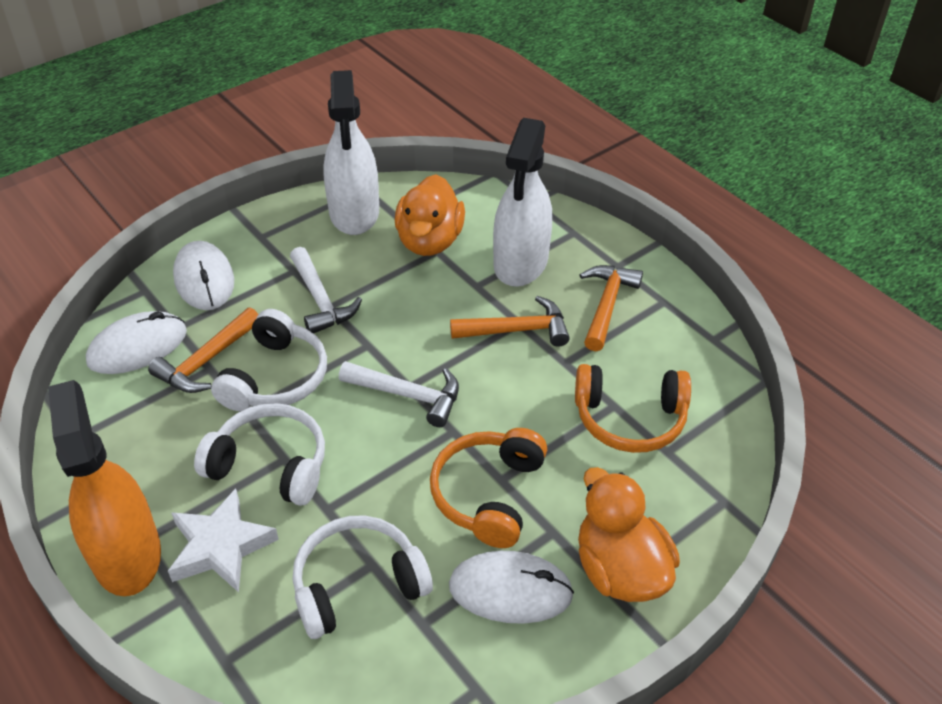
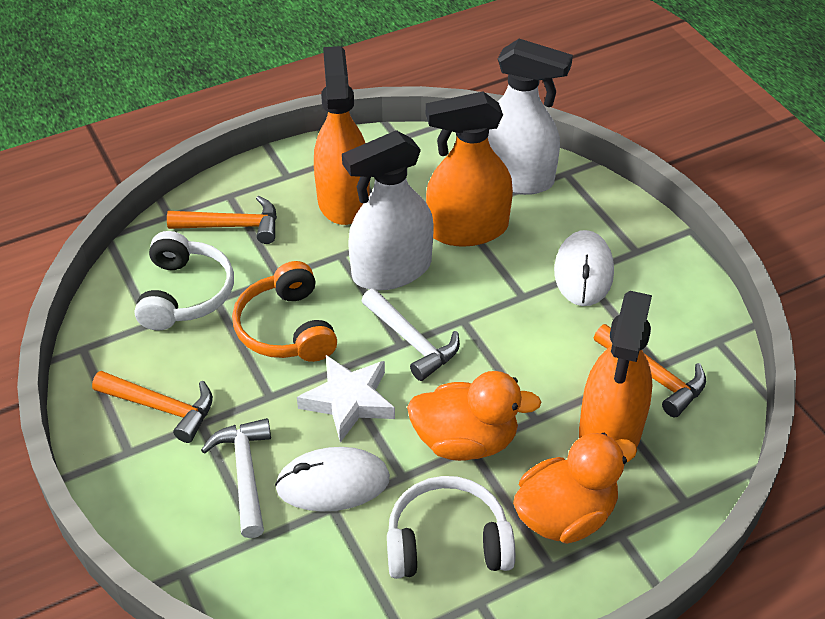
orange headphones: [430,428,547,548] [575,364,691,453] = 2 -> [232,261,337,362] = 1
orange spray bottle: [48,380,161,596] = 1 -> [314,46,370,225] [426,92,513,247] [579,291,653,448] = 3
white headphones: [194,403,325,506] [211,309,327,411] [292,515,433,639] = 3 -> [135,231,234,331] [387,476,515,579] = 2
white mouse: [86,311,187,374] [173,241,234,310] [449,551,574,624] = 3 -> [275,447,390,512] [554,230,614,306] = 2

